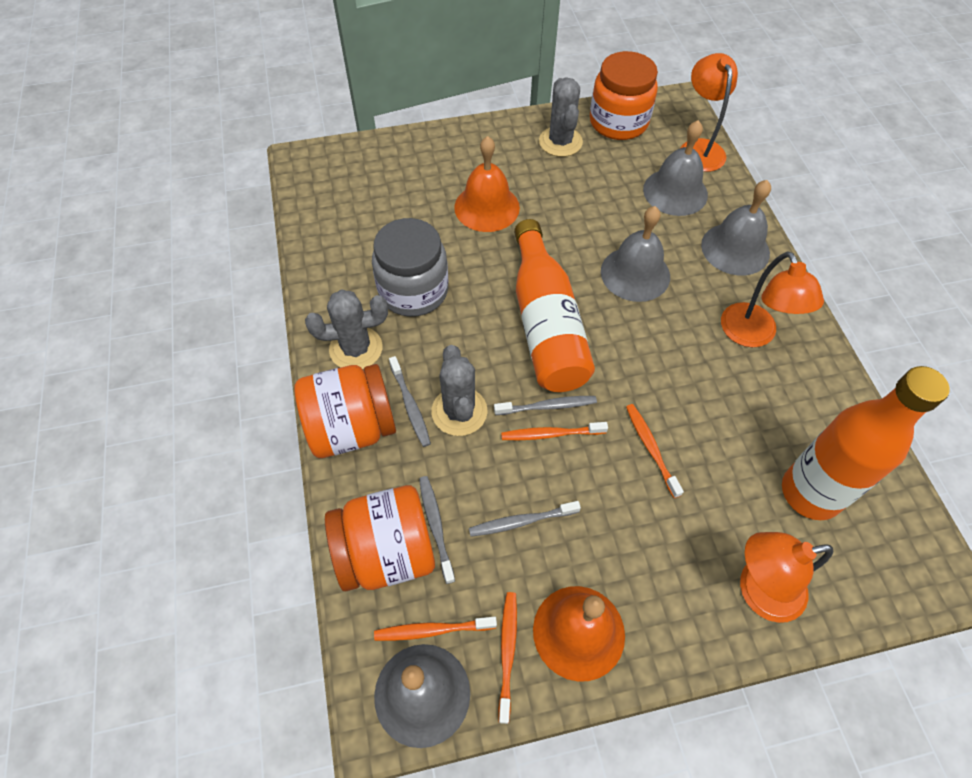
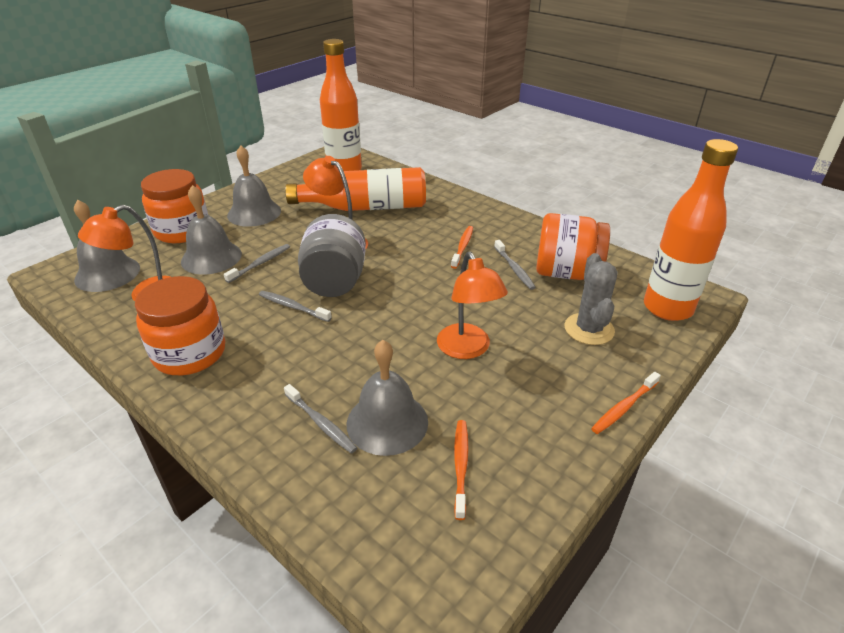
grey cactus: [305,290,388,369] [431,345,488,436] [539,77,583,157] = 3 -> [564,253,617,345] = 1
orange bell: [454,136,520,232] [533,586,625,682] = 2 -> none = 0
orange bottle: [514,219,595,392] [782,366,950,520] = 2 -> [285,167,426,211] [320,39,362,171] [644,139,738,321] = 3
orange toothbrush: [374,617,497,641] [498,592,517,724] [501,422,608,440] [626,404,684,498] = 4 -> [451,226,473,269] [454,420,469,520] [591,372,661,434] = 3

